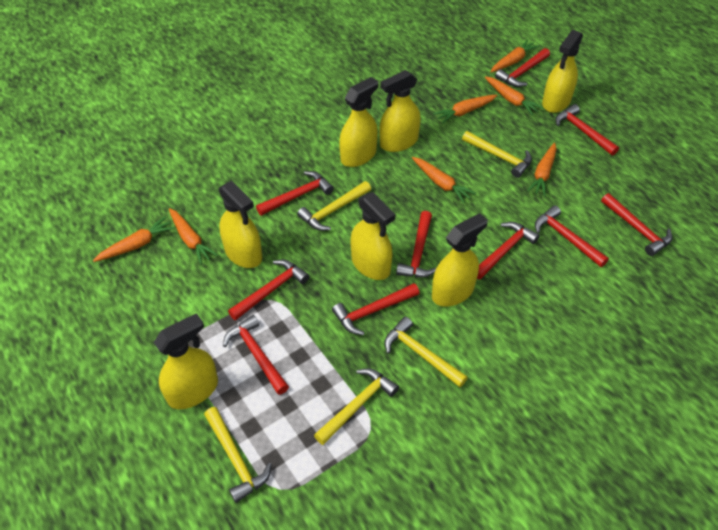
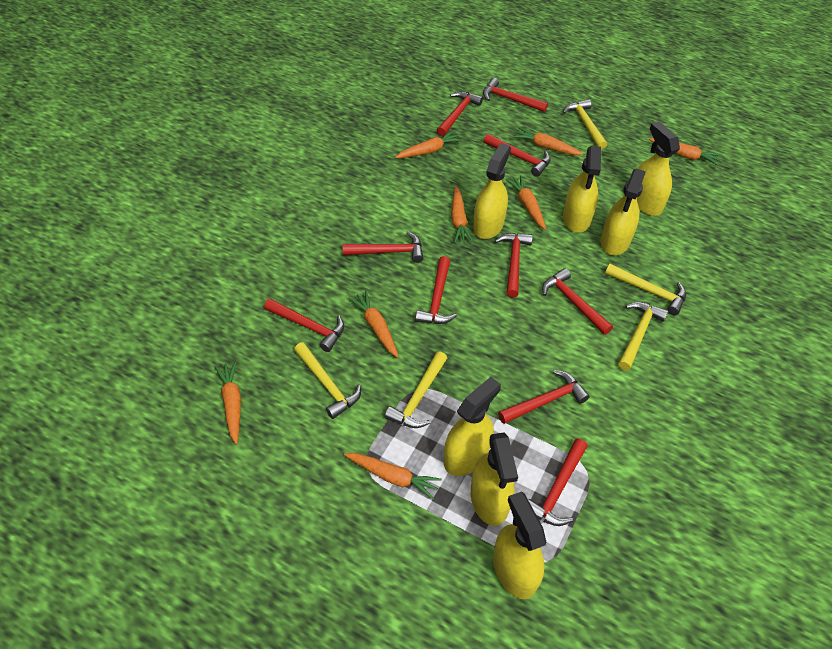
orange carrot: [93,216,175,262] [169,208,218,265] [412,157,476,203] [433,95,497,124] [485,76,543,116] [491,39,540,72] [527,143,557,197] = 7 -> [214,361,241,445] [344,453,442,499] [348,291,399,358] [395,131,463,158] [451,186,473,243] [505,175,546,230] [513,127,583,155] [649,138,722,166] = 8

